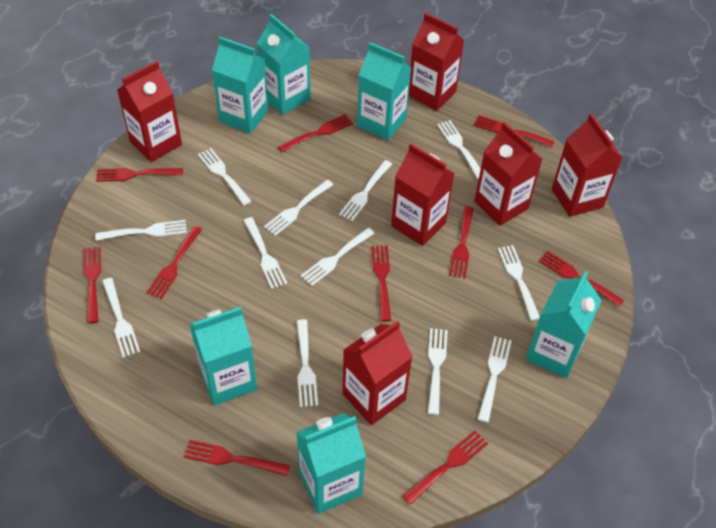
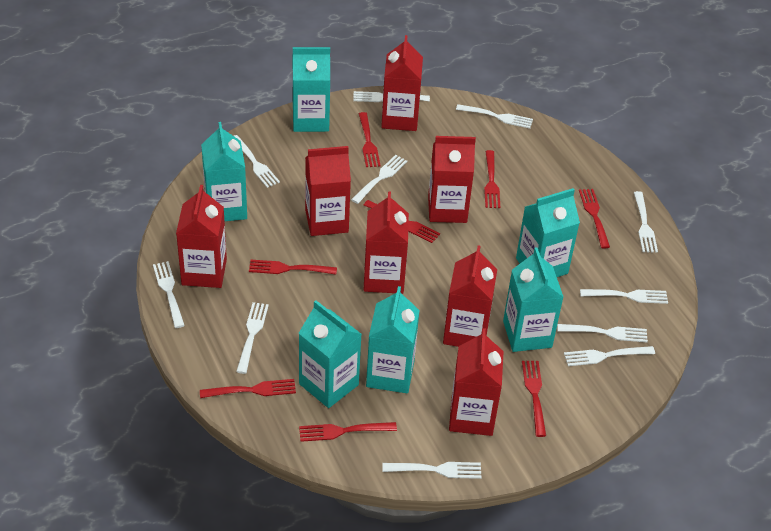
red carton: [117,61,182,162] [342,321,413,425] [391,144,455,246] [409,13,464,111] [474,122,542,226] [552,114,622,217] = 6 -> [176,185,227,288] [305,146,351,236] [363,191,409,294] [381,35,423,131] [428,136,476,223] [443,245,497,347] [449,328,504,436] = 7
red fork: [83,247,101,324] [96,168,183,182] [146,226,203,299] [184,440,290,476] [278,114,353,152] [371,245,391,322] [402,431,488,505] [449,206,474,278] [474,115,554,147] [539,251,624,307] = 10 -> [200,379,296,398] [249,260,337,274] [299,422,397,442] [359,112,381,167] [364,200,440,243] [484,150,500,208] [522,361,546,437] [579,189,610,248] = 8
white fork: [95,220,187,241] [102,278,140,358] [198,148,252,206] [243,217,287,289] [264,180,334,236] [297,319,318,407] [301,228,375,286] [339,160,392,221] [428,328,448,415] [437,120,481,179] [478,336,511,423] [498,245,540,321] = 12 -> [153,261,185,328] [234,135,280,188] [236,302,269,374] [351,155,408,204] [353,91,430,102] [382,462,482,479] [456,104,533,129] [557,324,648,342] [564,346,655,366] [580,289,668,304] [634,191,658,253] = 11

